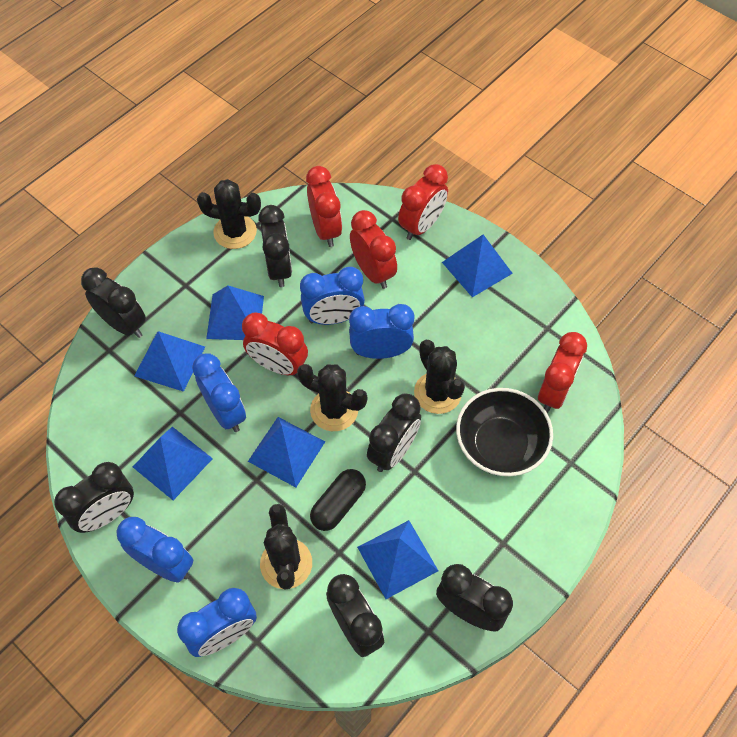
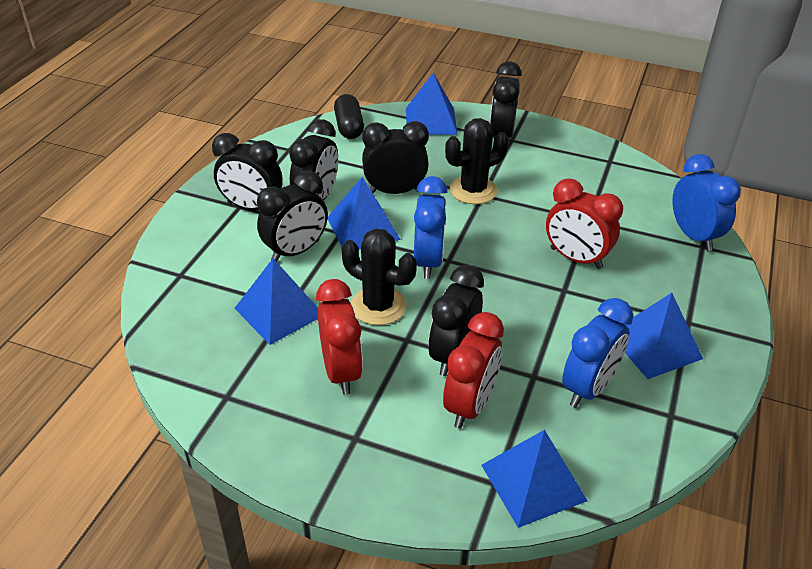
black bowl: [456,388,553,476] = 1 -> none = 0
black cactus: [197,179,261,249] [260,504,312,590] [297,364,367,431] [414,340,465,414] = 4 -> [342,229,417,325] [445,118,508,204] = 2
blue clock: [116,517,193,582] [177,588,257,657] [192,353,246,432] [300,267,365,325] [349,304,414,359] = 5 -> [414,176,448,279] [562,298,634,408] [672,154,741,251] = 3
blue pyramid: [133,427,213,500] [134,331,205,392] [206,286,264,340] [248,417,325,487] [357,520,438,599] [442,235,513,297] = 6 -> [234,258,318,345] [328,177,401,250] [406,73,458,135] [481,430,588,528] [625,293,703,379] = 5
red clock: [242,312,308,375] [306,166,342,247] [350,210,397,289] [398,164,448,240] [538,332,587,413] = 5 -> [316,279,363,395] [443,312,504,429] [546,179,623,269] = 3

